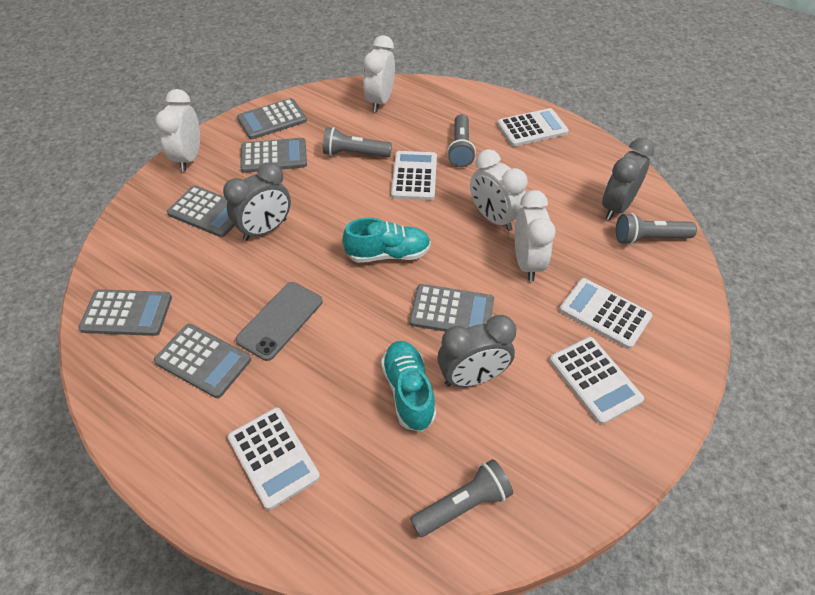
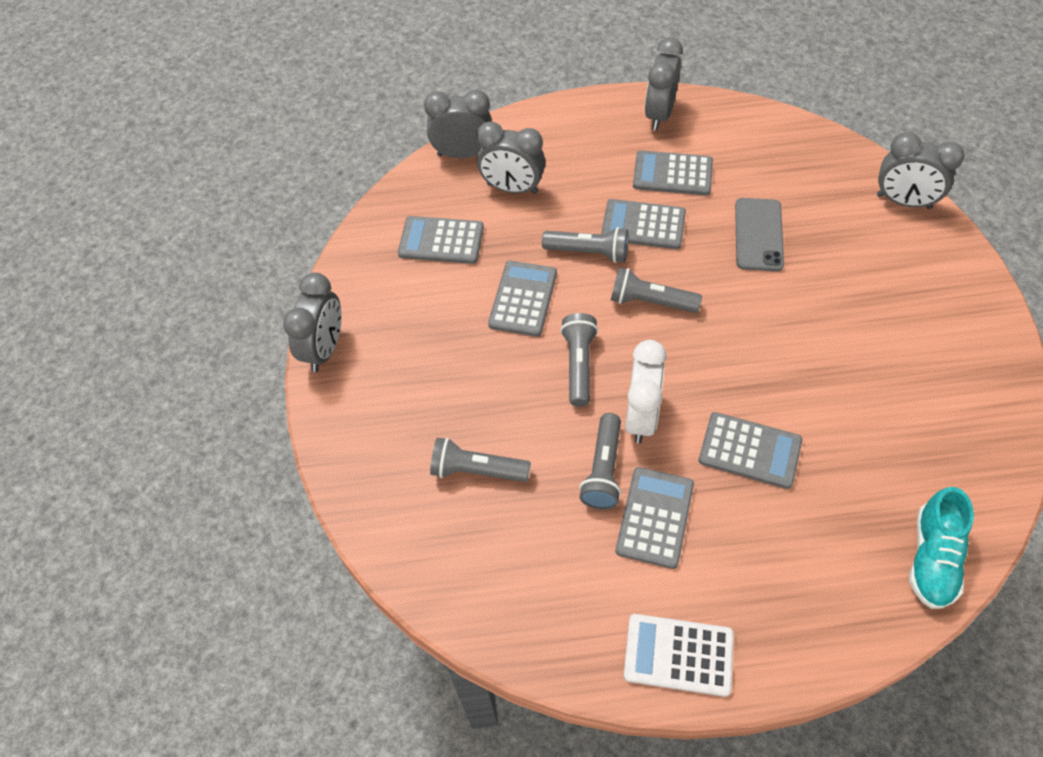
grey clock: [223,162,291,241] [437,315,516,387] [602,138,654,220] = 3 -> [283,272,342,372] [424,89,492,158] [477,121,545,194] [645,37,683,130] [877,132,964,209] = 5
grey flashlight: [323,127,392,157] [410,459,513,537] [447,114,476,167] [616,213,697,245] = 4 -> [430,438,531,482] [542,227,628,263] [560,313,598,407] [579,413,621,510] [611,268,702,313] = 5
turquoise shoe: [342,218,431,263] [381,341,436,432] = 2 -> [909,487,974,609] = 1
white calculator: [228,407,320,510] [391,151,437,200] [497,108,569,147] [549,337,644,425] [559,278,653,349] = 5 -> [624,614,734,697] = 1
white clock: [155,89,200,171] [363,35,395,112] [470,149,528,231] [515,190,556,281] = 4 -> [625,340,667,443] = 1

